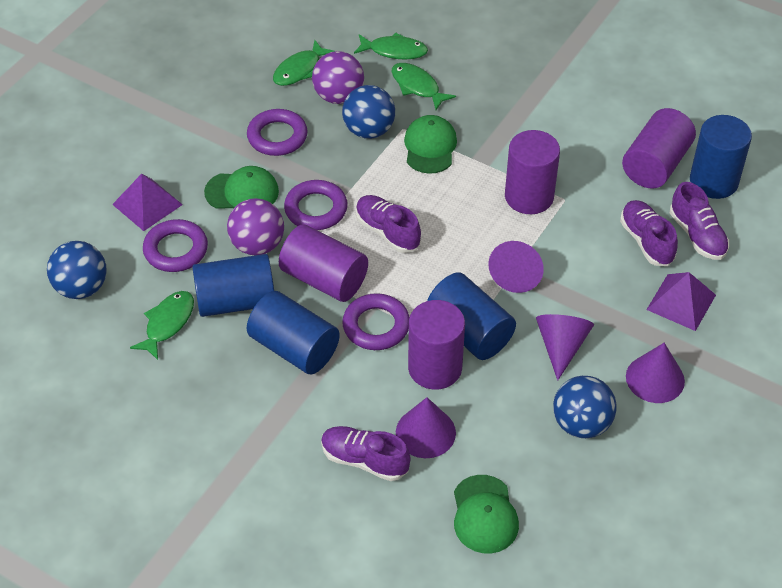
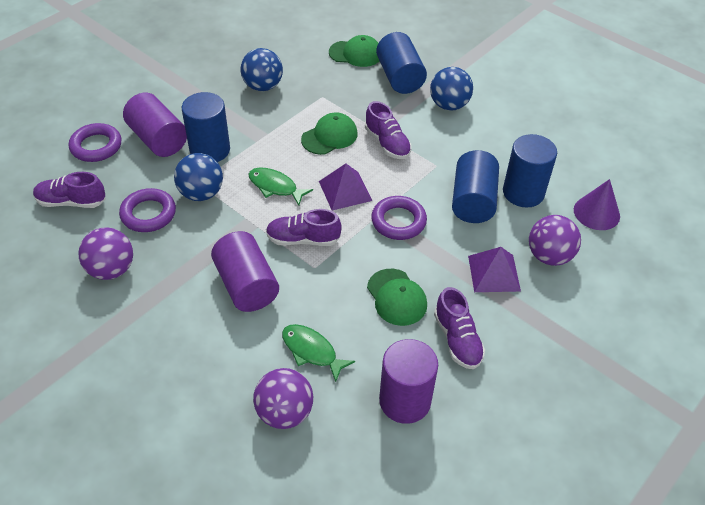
green fish: [130,291,194,360] [273,40,335,86] [354,33,428,60] [392,63,456,110] = 4 -> [248,168,313,206] [282,324,355,382] = 2
purple ball: [227,198,284,255] [312,51,364,104] = 2 -> [78,227,133,280] [253,368,313,429] [529,215,581,266] = 3
purple cone: [396,397,456,458] [488,241,544,293] [536,314,594,380] [626,343,685,403] = 4 -> [574,179,620,230] = 1
purple cylinder: [279,224,368,302] [408,300,465,389] [505,130,560,214] [622,108,696,189] = 4 -> [123,93,187,157] [211,231,279,312] [379,339,438,424] = 3
purple ring: [143,219,208,272] [247,109,308,156] [284,180,348,230] [342,293,410,350] = 4 -> [69,123,122,162] [119,188,176,232] [371,196,427,240] = 3

